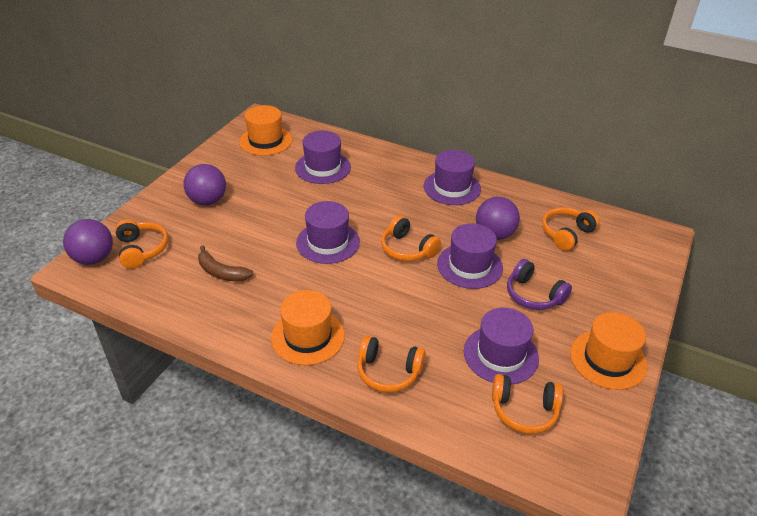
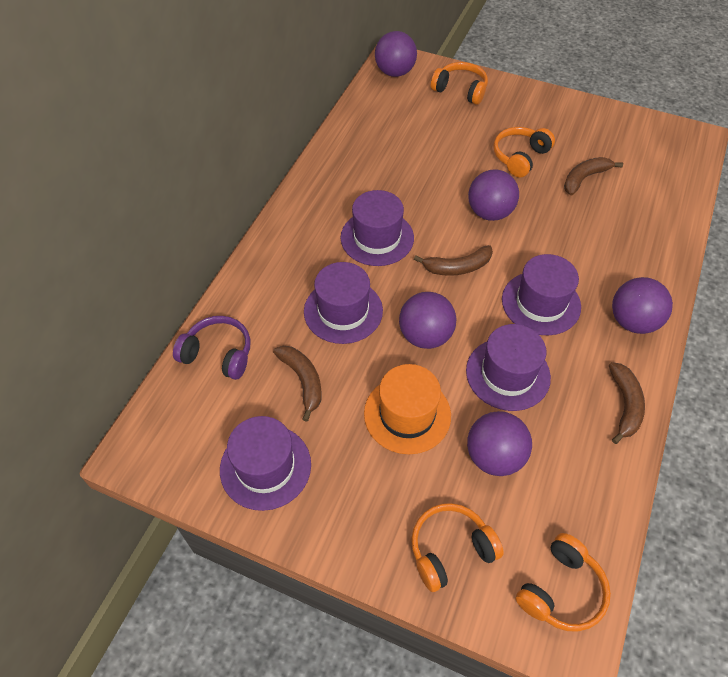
brown banana: [198,245,253,281] = 1 -> [273,346,322,422] [414,245,493,276] [564,157,623,195] [609,362,645,444] = 4
orange hat: [239,105,293,156] [271,290,345,365] [570,312,648,390] = 3 -> [364,364,451,454] = 1
orange headphones: [115,219,168,269] [357,336,426,393] [381,215,441,261] [492,374,563,434] [542,207,600,251] = 5 -> [411,503,504,592] [431,62,488,105] [493,127,555,178] [516,533,611,632] = 4
purple ball: [63,219,113,265] [183,164,226,205] [476,197,520,240] = 3 -> [375,31,417,77] [399,292,456,349] [467,411,532,476] [468,169,519,221] [612,277,673,334] = 5

